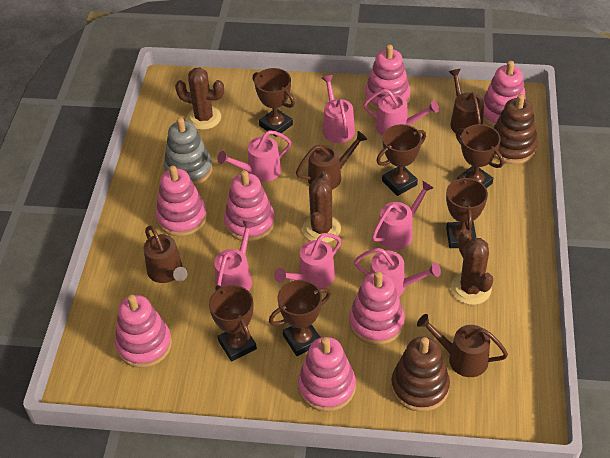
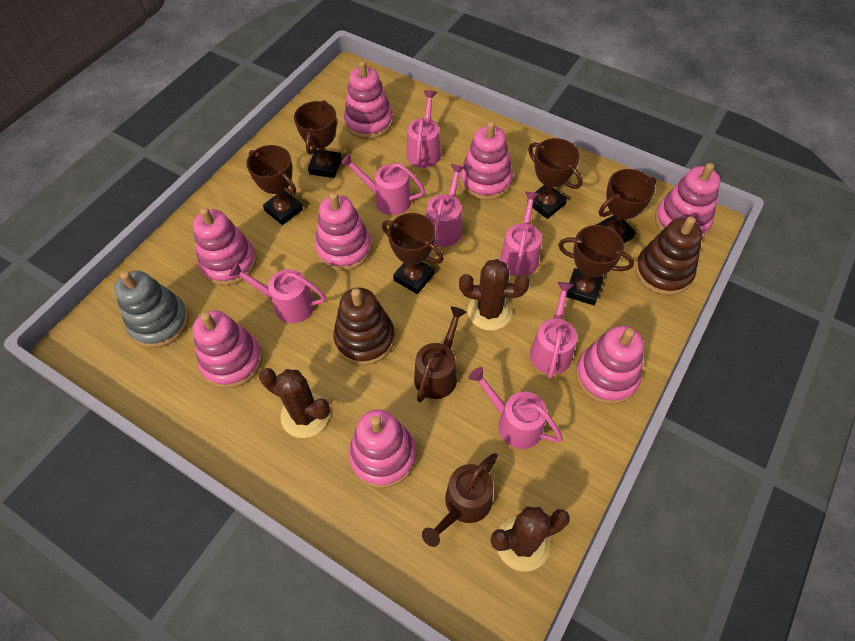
brown watering can: [143,226,187,283] [296,131,367,190] [417,314,508,377] [449,69,484,136] = 4 -> [414,306,466,402] [422,453,498,547] = 2
pink stacking toy: [115,295,172,368] [156,166,207,236] [224,170,275,241] [298,337,356,412] [349,271,405,345] [365,44,411,111] [483,61,526,128] = 7 -> [193,207,257,286] [193,311,263,389] [315,192,372,271] [344,61,393,139] [348,409,416,488] [460,121,513,200] [576,326,644,404] [655,163,721,238] = 8

